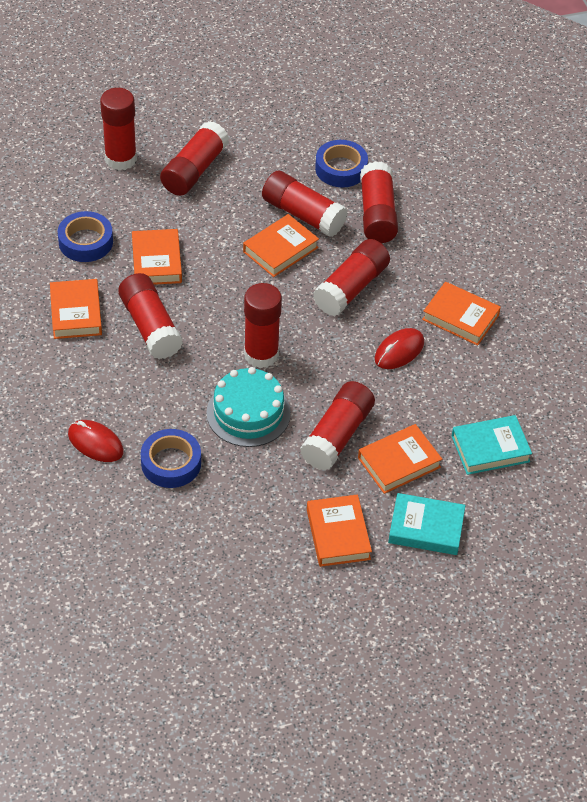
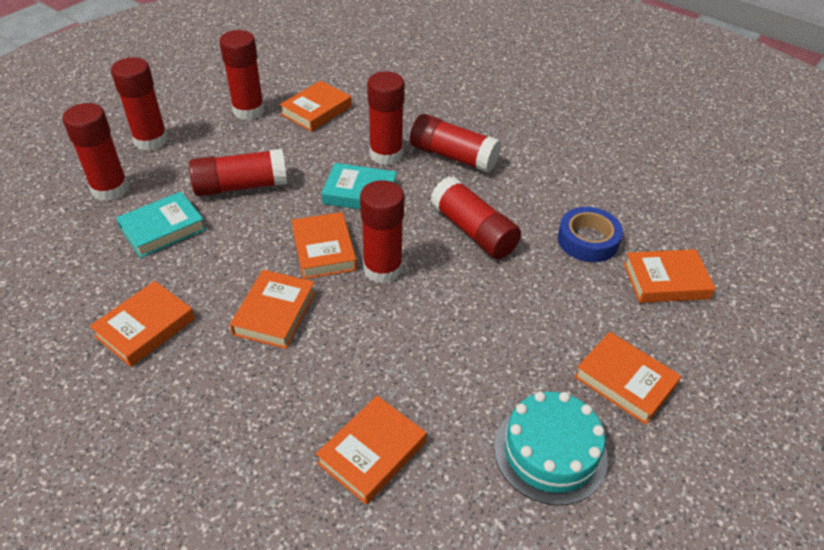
blue tape: [58,211,113,262] [141,429,201,488] [315,140,368,187] = 3 -> [557,207,623,262] = 1
orange book: [50,279,102,339] [132,229,182,285] [243,214,319,277] [307,495,372,567] [358,424,442,494] [422,282,501,346] = 6 -> [90,281,195,367] [230,270,316,349] [280,81,352,132] [292,212,357,279] [316,396,426,505] [574,332,681,425] [624,249,716,303] = 7
red mouse: [68,420,124,462] [374,328,424,369] = 2 -> none = 0

